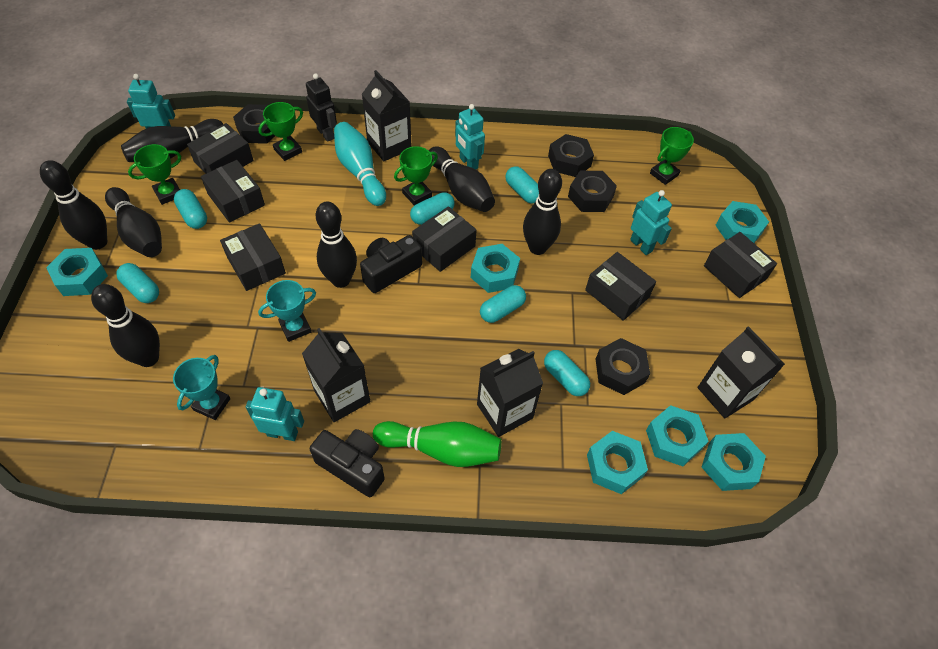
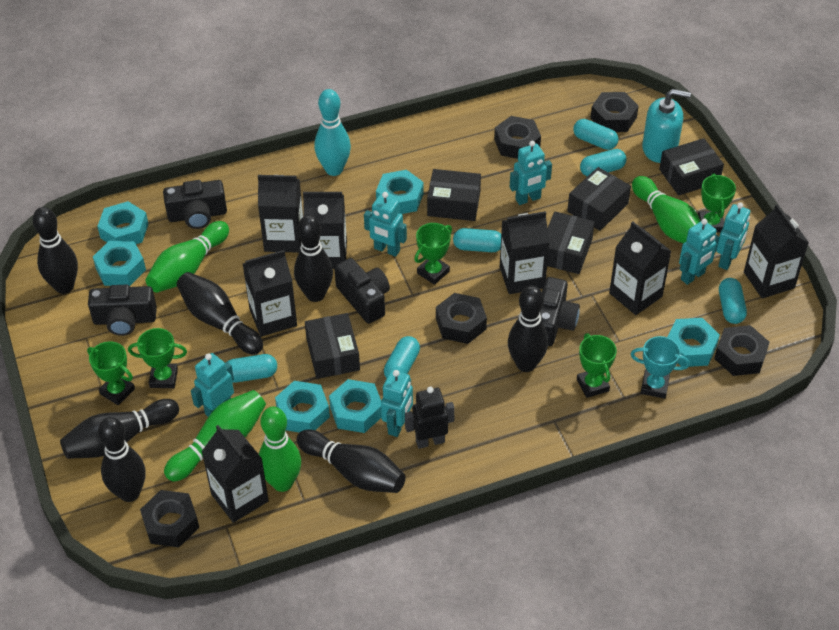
black box: [187,123,254,174] [201,160,265,223] [220,223,286,291] [412,206,477,272] [585,252,656,321] [704,232,777,298] = 6 -> [305,313,360,379] [427,169,481,221] [547,211,595,274] [567,167,631,231] [659,138,724,196] = 5
black camera: [310,429,385,497] [360,235,422,293] = 2 -> [88,284,157,336] [163,180,227,229] [334,258,390,324] [540,277,580,346] = 4
black carton: [302,328,370,422] [362,70,412,161] [477,349,543,437] [697,326,785,419] = 4 -> [201,425,269,523] [243,250,297,337] [258,175,303,253] [303,192,347,269] [500,211,550,294] [609,221,671,315] [744,204,809,298] = 7
black nut: [233,104,275,144] [548,134,594,177] [568,171,617,212] [596,338,650,395] = 4 -> [140,490,199,547] [436,293,487,344] [494,116,541,159] [591,92,639,132] [714,325,769,376] = 5
green bowling pin: [373,421,501,467] = 1 -> [146,221,229,293] [164,390,266,482] [259,406,301,492] [632,176,700,243] = 4
green trophy: [128,144,181,205] [258,102,303,161] [394,146,438,205] [650,127,694,185] = 4 -> [87,341,135,405] [128,328,187,388] [414,223,452,285] [577,333,617,398] [698,173,736,233] = 5
turquoise robot: [127,74,175,129] [246,387,304,441] [455,104,485,169] [630,190,672,255] = 4 -> [191,353,234,417] [364,192,407,257] [381,370,413,437] [510,141,552,205] [679,219,719,285] [716,202,750,270] = 6
turquoise soap dispenser: none = 0 -> [642,89,691,163] = 1
turquoise trophy: [173,355,230,420] [258,280,316,342] = 2 -> [631,336,690,399] = 1

